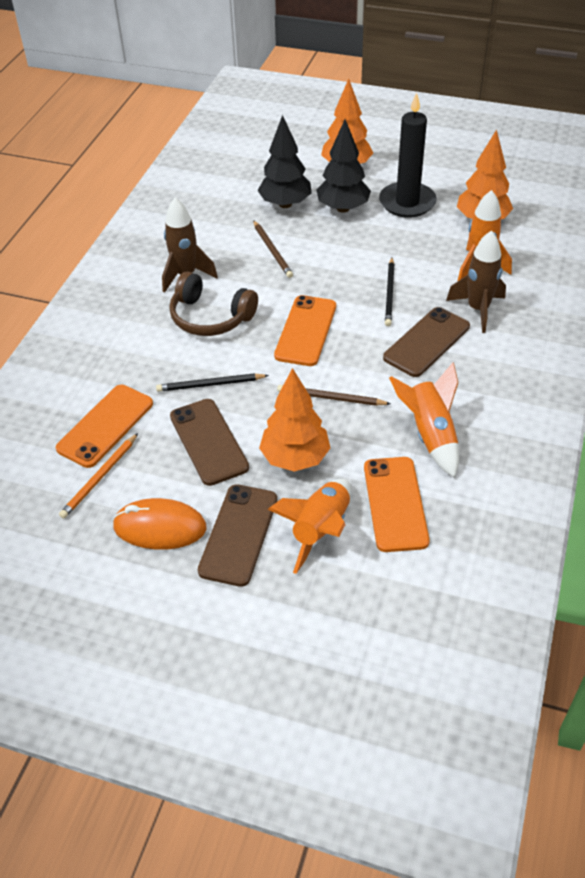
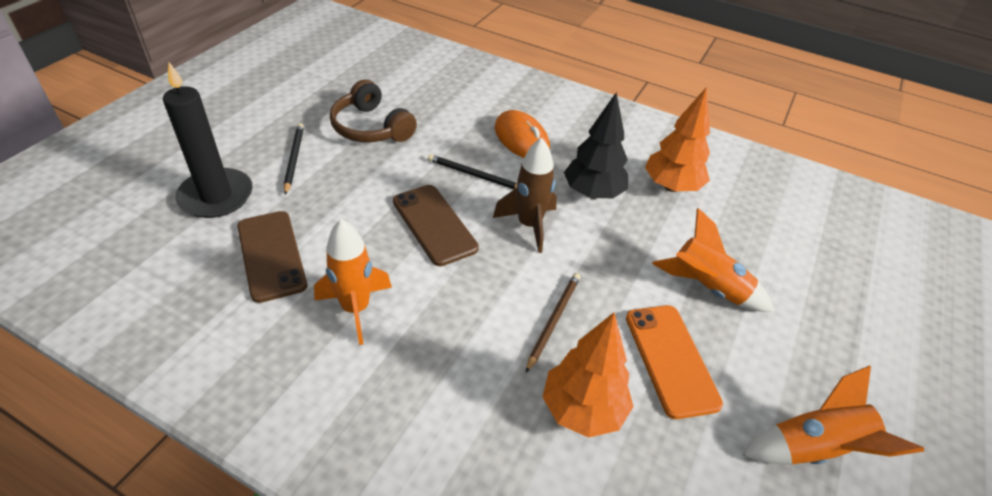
black tree: [257,115,312,208] [316,119,371,213] = 2 -> [564,92,628,199] = 1
brown pencil: [253,220,293,278] [277,385,390,406] = 2 -> [526,273,580,373] = 1
brown phone: [170,399,249,486] [198,484,277,587] [383,307,470,377] = 3 -> [237,211,307,303] [393,185,479,266] = 2
brown rocket: [162,197,218,293] [446,230,506,333] = 2 -> [493,137,557,253] = 1
orange pencil: [59,433,138,519] = 1 -> none = 0
orange phone: [56,385,153,468] [274,295,336,366] [364,457,430,552] = 3 -> [626,305,723,419] = 1
orange tree: [259,368,330,472] [321,79,373,164] [457,129,513,219] = 3 -> [542,312,634,438] [645,88,710,192] = 2

